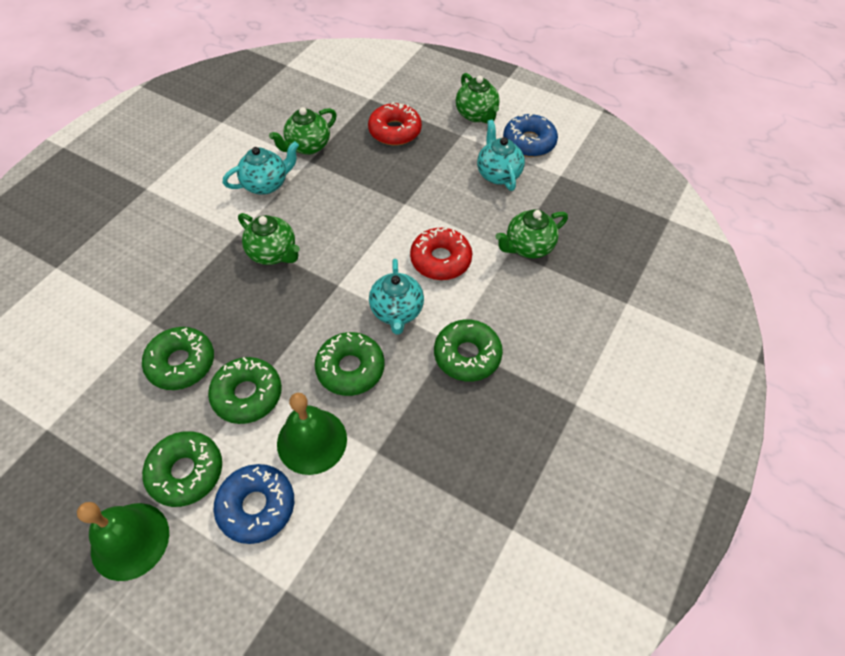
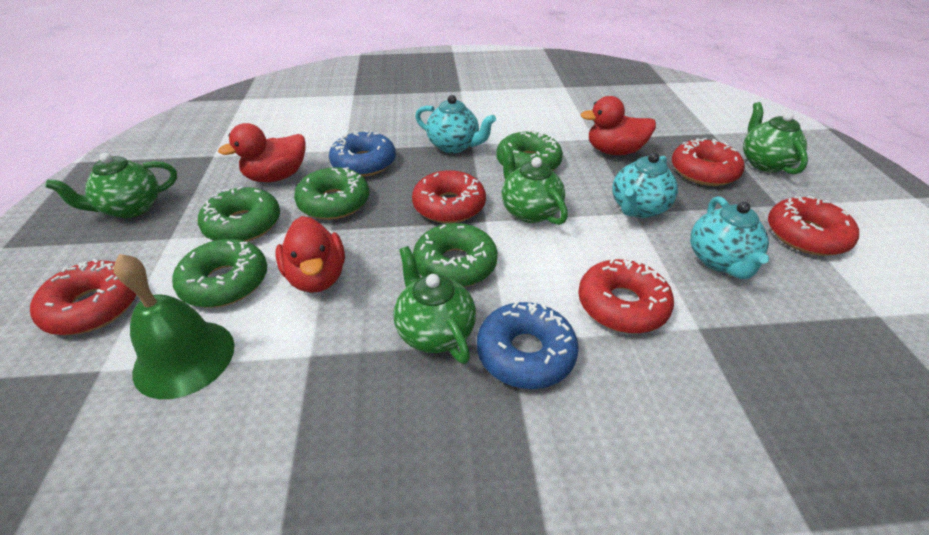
green bell: [77,502,169,581] [277,393,347,475] = 2 -> [113,254,235,399] = 1
red donut: [368,102,422,145] [410,228,472,280] = 2 -> [30,258,137,335] [412,170,486,223] [578,258,674,334] [672,138,745,186] [768,196,859,256] = 5
red duck: none = 0 -> [218,123,306,182] [276,216,345,293] [580,96,656,155] = 3

